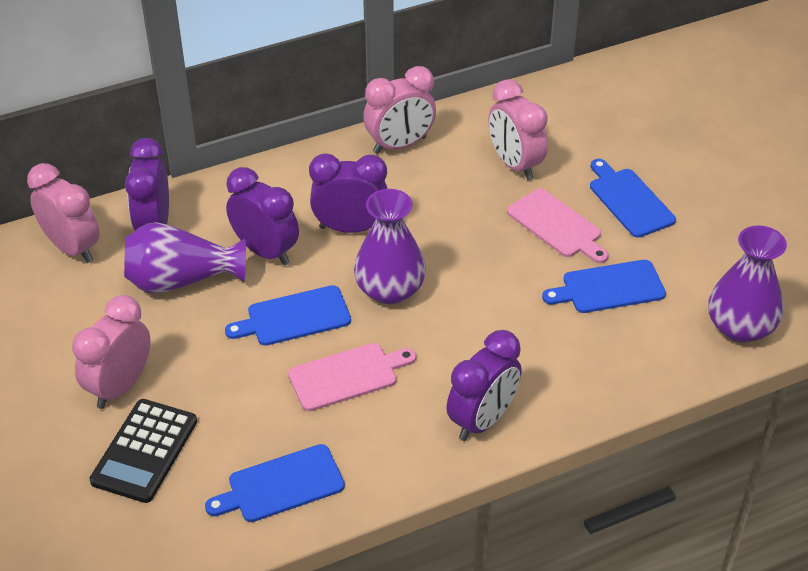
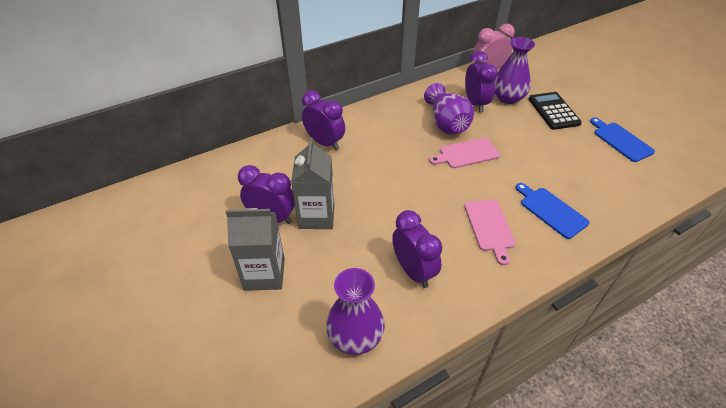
blue cutting board: [205,444,345,522] [225,285,351,346] [542,260,666,313] [590,159,676,238] = 4 -> [515,183,589,239] [590,117,655,162] = 2
grey carton: none = 0 -> [226,208,285,291] [291,138,335,229] = 2
pink clock: [27,163,100,263] [72,295,151,409] [363,66,436,154] [488,79,548,180] = 4 -> [473,24,515,69] = 1

